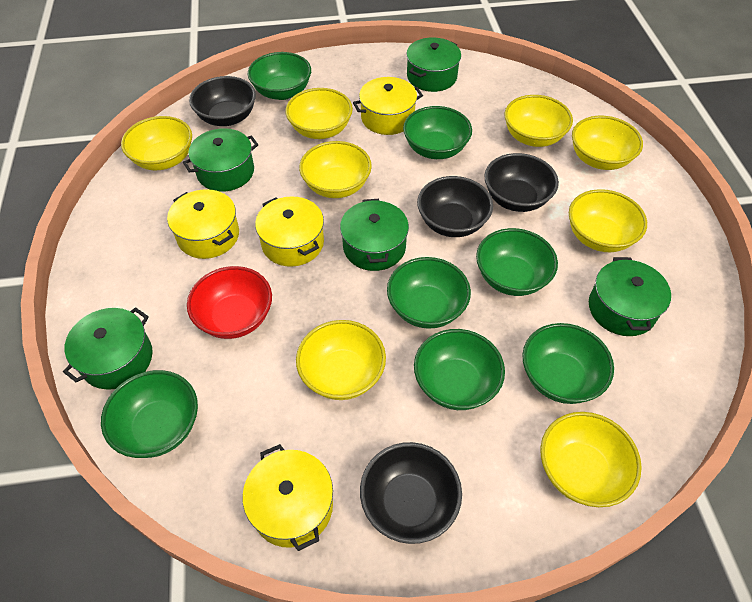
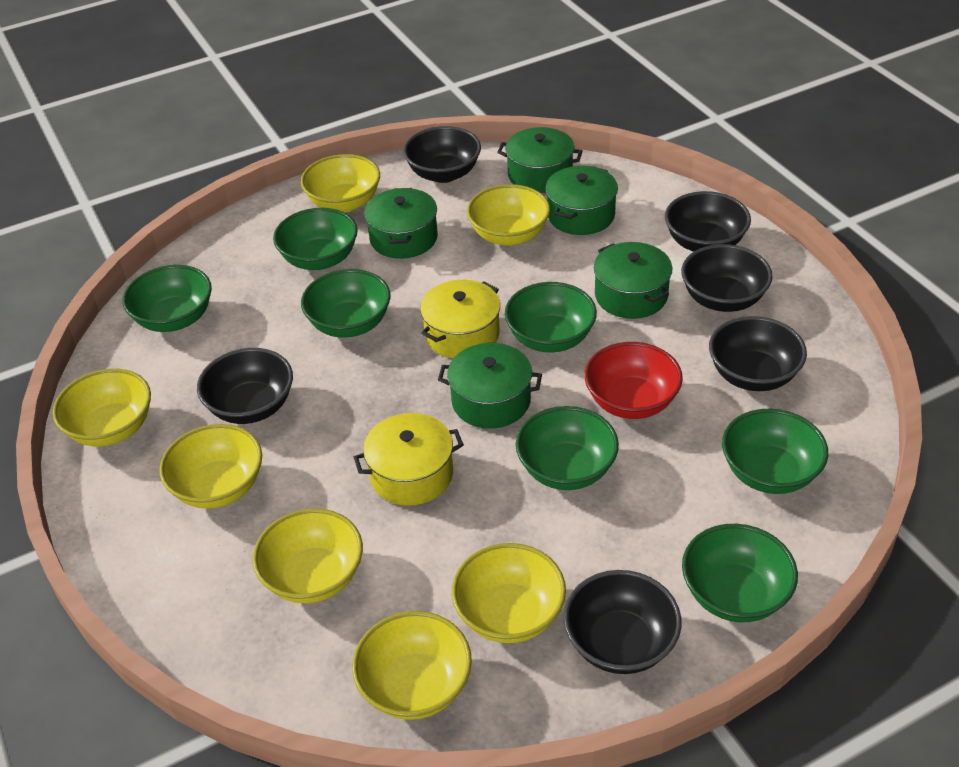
black bowl: [189,76,256,126] [360,442,462,544] [417,176,493,237] [484,153,559,212] = 4 -> [197,348,293,424] [403,126,481,183] [563,570,681,674] [665,191,751,252] [681,244,773,312] [709,316,807,391] = 6
yellow bowl: [121,116,192,170] [285,88,353,139] [296,320,386,400] [299,141,372,198] [504,95,573,147] [540,412,642,507] [569,189,647,252] [572,116,643,170] = 8 -> [53,369,151,446] [159,424,262,509] [253,508,363,603] [301,154,380,212] [352,611,472,720] [452,543,566,643] [467,184,550,246] = 7
yellow pot: [167,189,239,259] [242,444,333,551] [255,196,324,267] [353,77,423,135] = 4 -> [354,413,464,506] [420,280,500,359] = 2

